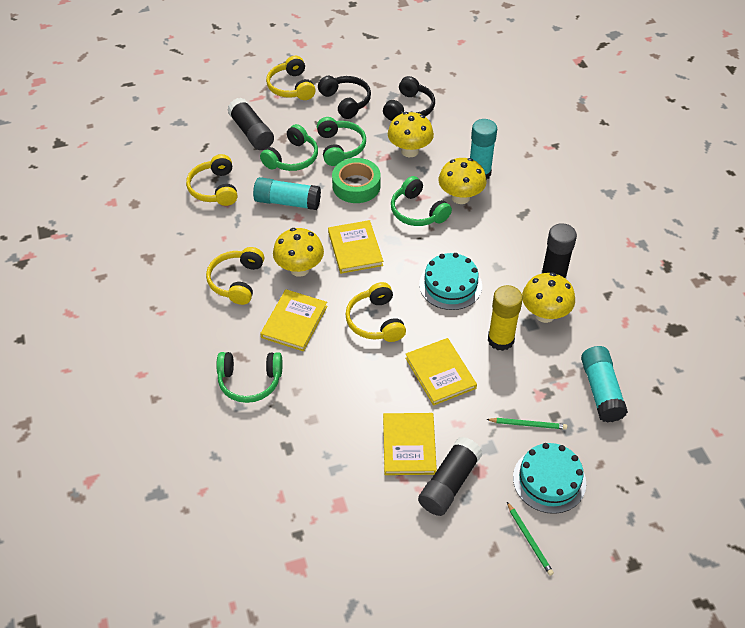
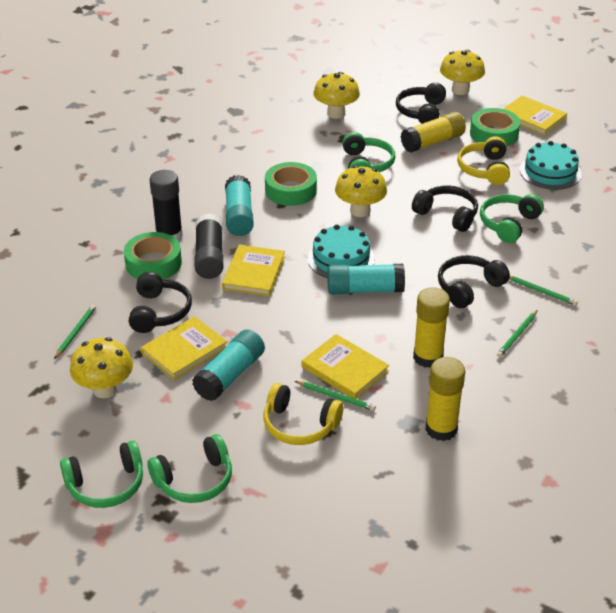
black glue stick: [227,98,274,150] [418,437,483,516] [541,223,577,279] = 3 -> [150,170,183,240] [195,213,223,279] = 2
black headphones: [318,76,371,119] [383,76,435,121] = 2 -> [129,272,192,333] [396,83,446,124] [412,185,478,232] [438,255,510,308] = 4
green pencil: [486,418,567,430] [507,502,554,576] = 2 -> [54,305,96,359] [295,381,376,411] [497,310,537,358] [509,276,578,306] = 4
green tape: [332,158,381,203] = 1 -> [124,232,182,279] [265,162,317,206] [470,108,520,146] = 3
yellow glue stick: [488,285,523,351] = 1 -> [401,112,466,153] [413,287,450,368] [425,357,465,441] = 3
yellow headphones: [186,154,238,206] [206,247,264,305] [266,56,316,100] [345,282,406,342] = 4 -> [263,383,343,445] [457,136,510,185] = 2

